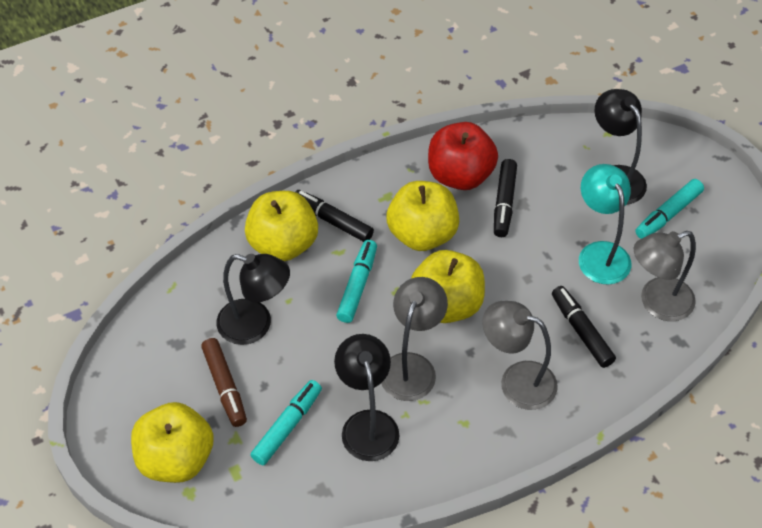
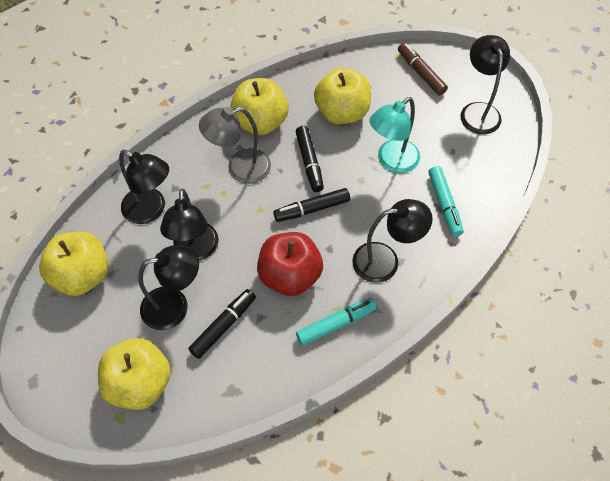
black lamp: [216,254,290,345] [334,334,399,461] [594,89,647,205] = 3 -> [119,150,169,224] [138,245,199,330] [160,189,219,261] [352,199,433,283] [460,35,510,134] = 5
grey lamp: [381,277,448,401] [482,301,558,410] [634,231,696,321] = 3 -> [199,107,271,184] = 1
turquoise marker: [250,380,322,465] [336,240,377,323] [635,179,704,239] = 3 -> [296,298,376,346] [428,166,464,237] = 2

